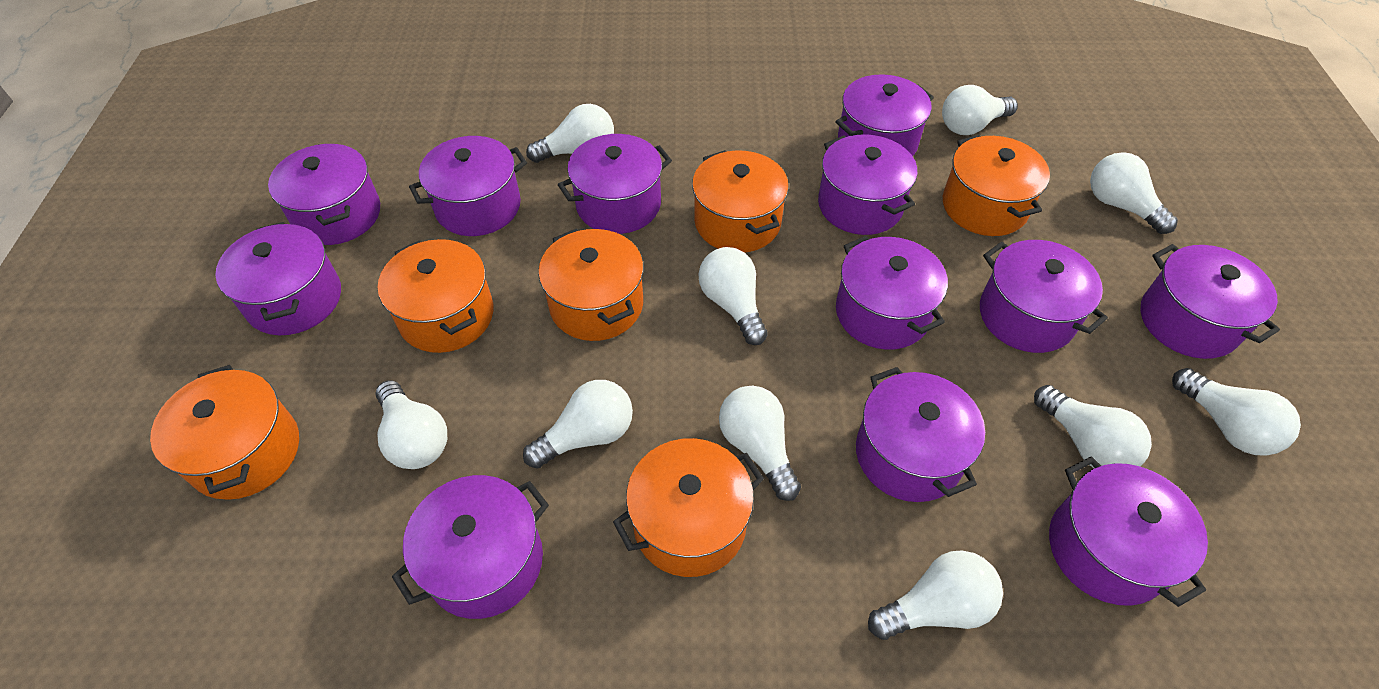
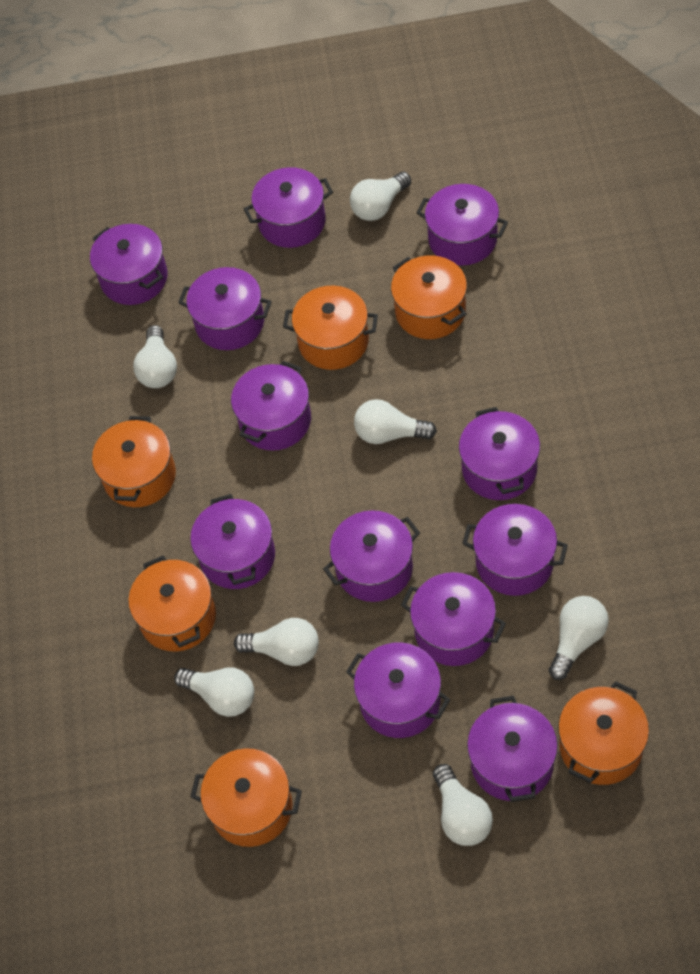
white light bulb: [375,380,447,469] [523,380,633,468] [526,104,614,163] [699,247,768,345] [719,386,801,501] [868,550,1003,640] [942,85,1018,135] [1034,385,1152,469] [1090,152,1178,234] [1172,368,1301,456] = 10 -> [133,325,177,388] [174,667,254,717] [234,618,319,666] [350,172,411,221] [354,399,437,444] [433,764,493,846] [549,596,609,680] = 7

